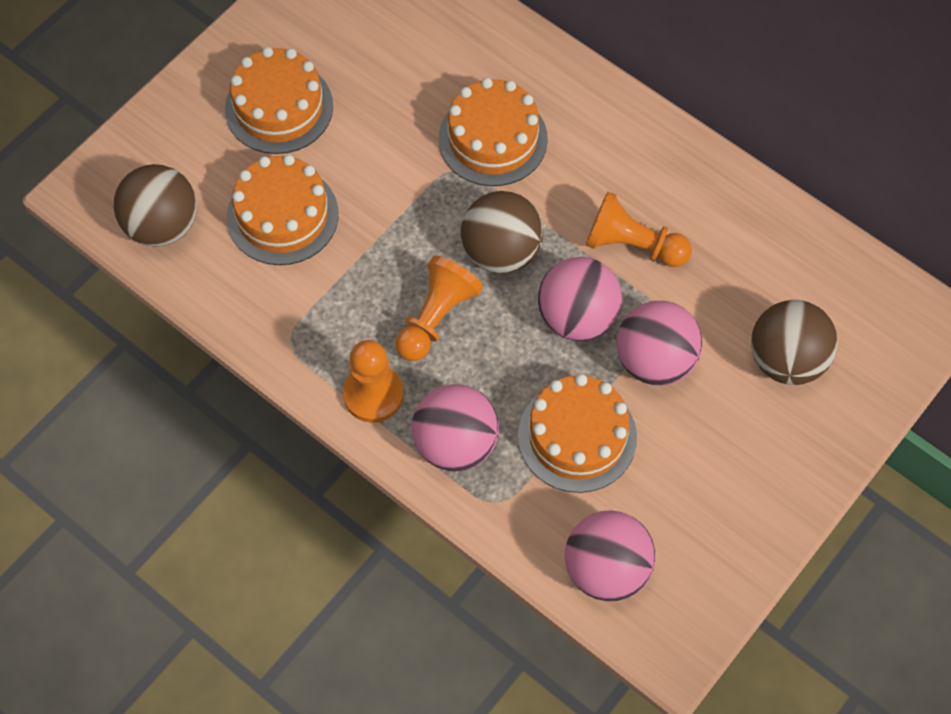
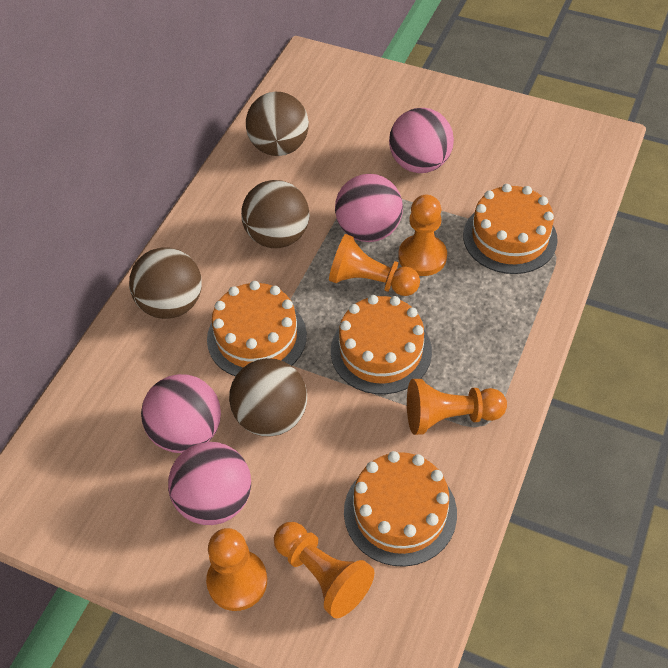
brown ball: [114,164,197,247] [461,191,543,274] [751,300,838,385] = 3 -> [129,247,202,319] [229,358,307,437] [241,180,309,248] [246,92,309,156] = 4
orange pawn: [343,340,403,423] [395,256,483,361] [586,192,692,267] = 3 -> [206,528,267,611] [274,522,374,618] [329,234,420,296] [398,195,447,276] [407,379,507,435] = 5

